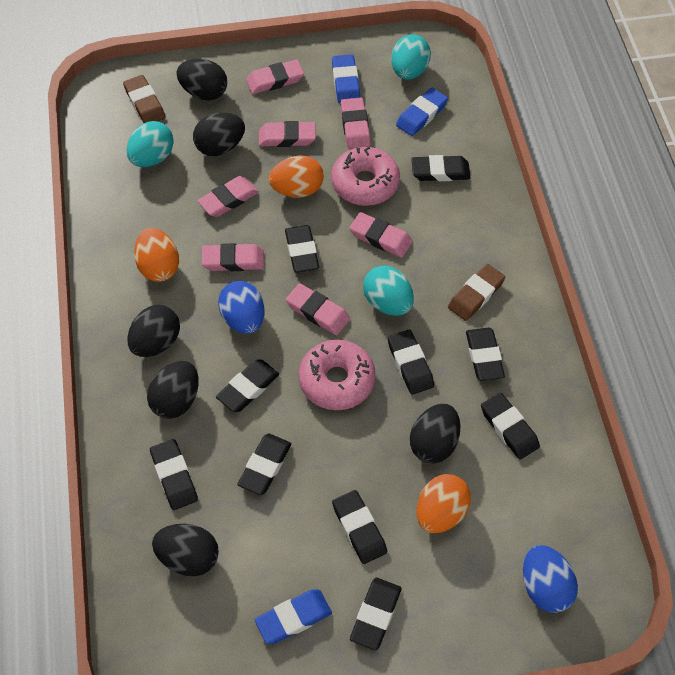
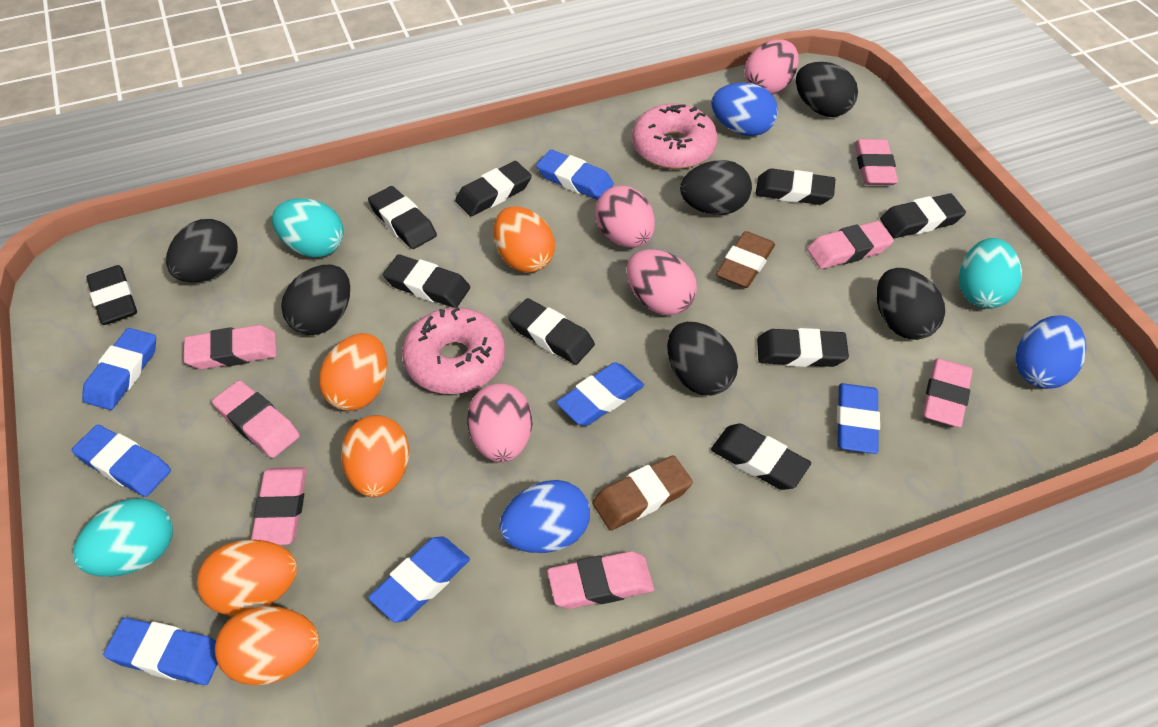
black eraser: [150,439,198,510] [216,360,279,412] [237,434,291,495] [285,225,319,273] [332,490,387,564] [350,578,401,651] [388,330,434,394] [411,155,471,181] [466,328,505,381] [481,393,540,459] = 10 -> [86,265,137,325] [368,186,437,249] [383,254,470,308] [455,161,532,216] [508,298,595,365] [711,424,811,490] [755,169,836,205] [757,328,849,367] [880,193,966,238] = 9
blue egg: [218,281,265,334] [523,545,578,613] = 2 -> [499,480,590,553] [711,83,778,136] [1016,315,1086,389] = 3
blue eraser: [255,589,332,644] [332,54,360,104] [396,88,448,136] = 3 -> [72,425,171,497] [82,328,156,410] [103,618,218,685] [368,537,470,623] [536,150,614,200] [556,362,644,426] [837,383,880,454] = 7
orange egg: [134,228,179,282] [269,155,324,198] [417,474,471,533] = 3 -> [197,540,297,616] [215,606,319,686] [319,333,387,411] [341,415,409,497] [494,206,555,273] = 5
pink egg: none = 0 -> [467,383,533,463] [595,185,655,248] [627,249,697,315] [744,40,799,94] = 4

